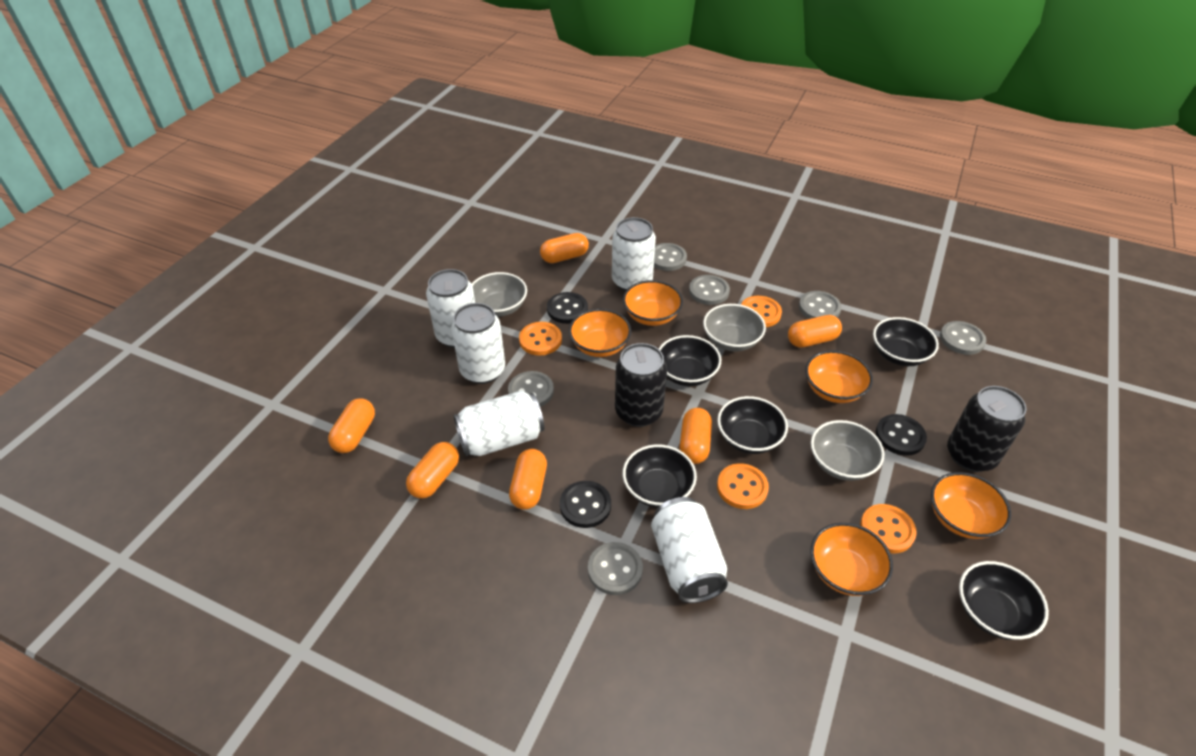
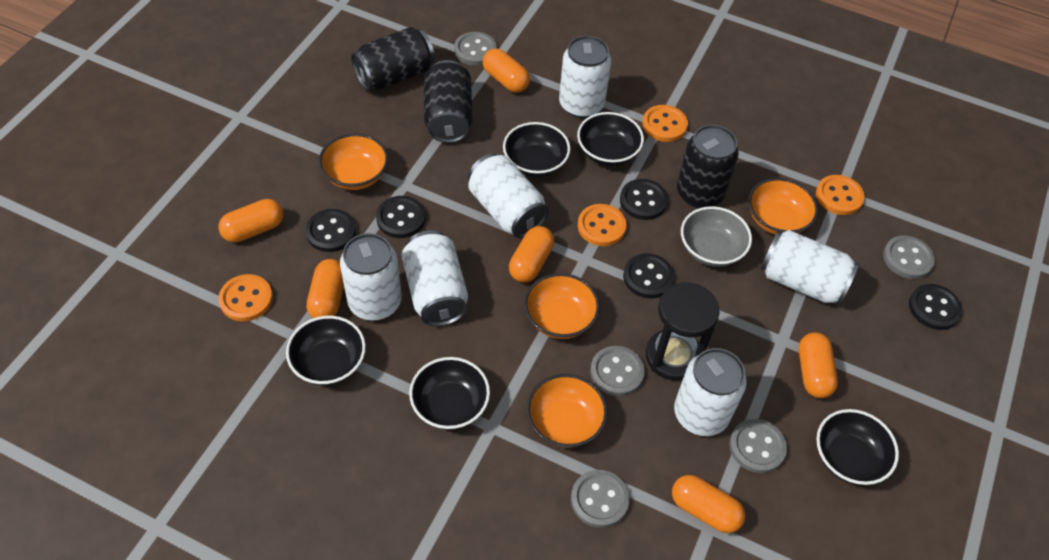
black button: [547,292,588,324] [560,481,611,528] [876,414,927,456] = 3 -> [305,209,356,252] [376,196,425,238] [620,179,668,220] [623,253,674,298] [909,284,963,330] = 5
black can: [615,343,667,427] [947,386,1027,472] = 2 -> [351,27,435,91] [424,60,473,143] [677,125,739,208] = 3
black hourglass: none = 0 -> [646,282,720,381] = 1
grey bowl: [472,272,527,317] [703,304,766,351] [811,420,884,481] = 3 -> [681,206,752,267] = 1
grey button: [508,371,554,407] [588,542,643,595] [654,243,687,271] [689,275,730,305] [799,291,841,319] [940,321,986,355] = 6 -> [454,32,497,66] [571,470,629,528] [590,346,645,396] [729,419,787,473] [883,235,935,279] = 5
orange bowl: [569,309,631,357] [623,280,683,326] [805,350,873,403] [810,523,893,596] [931,472,1011,539] = 5 -> [319,134,388,190] [524,273,600,339] [527,374,607,448] [748,178,818,235] = 4
white can: [426,269,475,348] [451,303,505,384] [453,390,544,456] [612,217,656,291] [651,497,728,603] = 5 -> [340,233,402,321] [402,230,468,326] [468,154,549,238] [559,36,611,118] [674,348,747,436] [761,230,859,304] = 6

